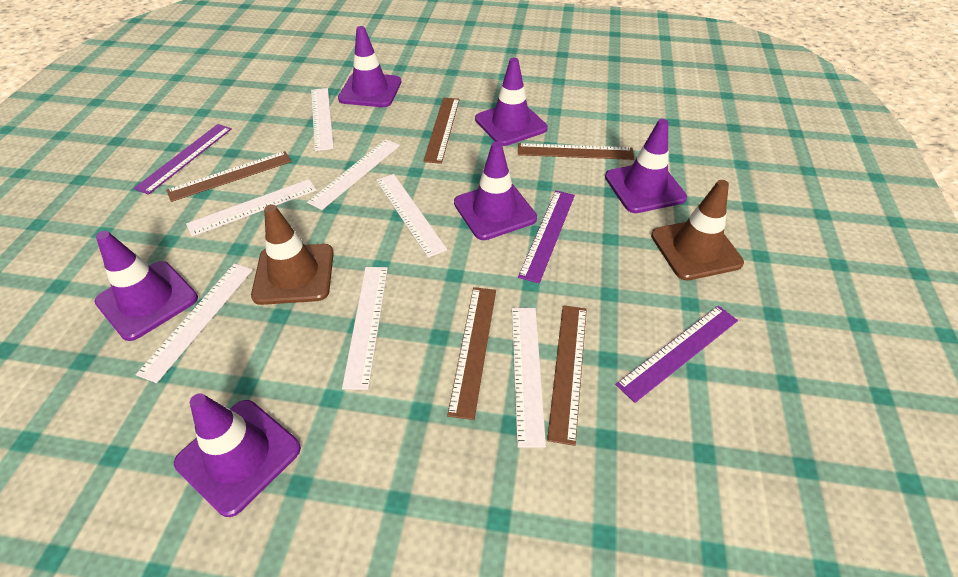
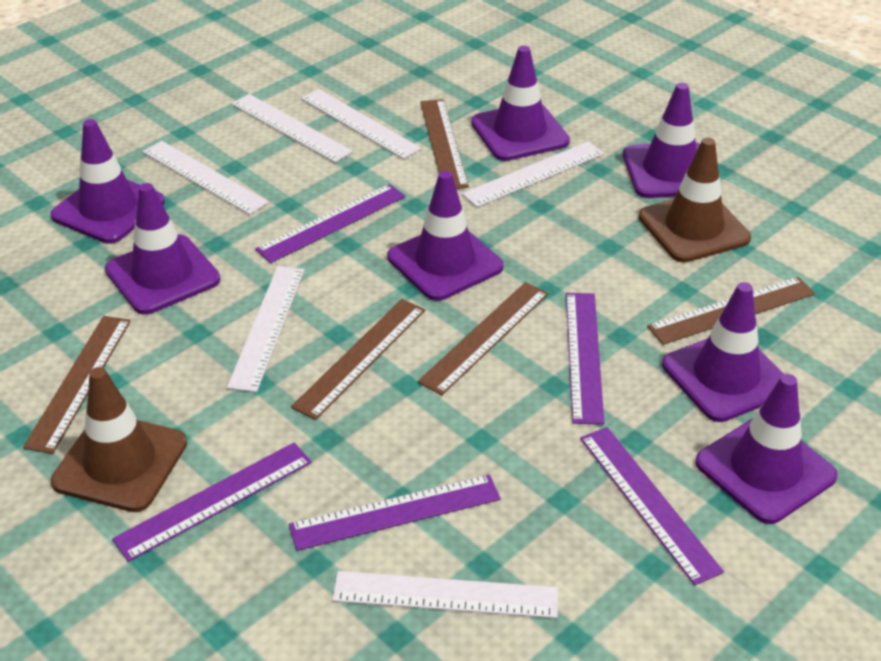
purple ruler: [134,124,232,195] [518,191,575,284] [616,306,738,403] = 3 -> [112,442,312,562] [255,184,405,263] [289,474,501,551] [566,293,605,425] [580,427,724,585] = 5
purple traffic cone: [94,231,198,341] [174,393,301,517] [338,26,401,107] [454,142,537,240] [475,58,548,146] [605,119,687,213] = 6 -> [50,119,165,244] [105,183,220,314] [388,171,503,301] [471,46,570,161] [623,83,700,198] [662,282,784,422] [695,374,838,524] = 7
white ruler: [136,263,253,383] [186,179,317,237] [307,139,400,210] [311,88,334,151] [342,267,388,390] [376,174,447,258] [512,308,546,448] = 7 -> [143,141,269,215] [227,266,304,392] [231,94,353,163] [301,89,421,159] [332,571,558,618] [462,141,604,207] = 6

